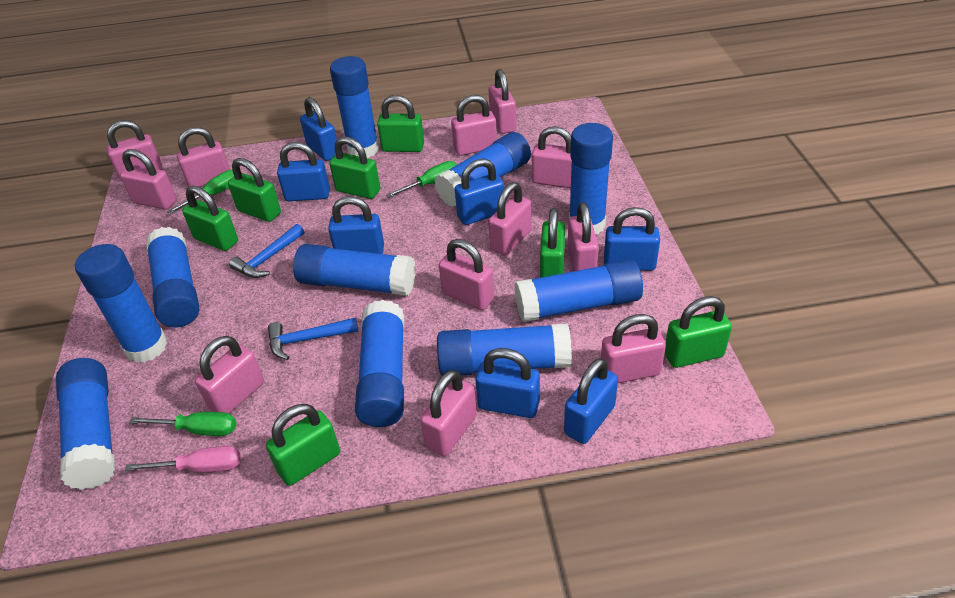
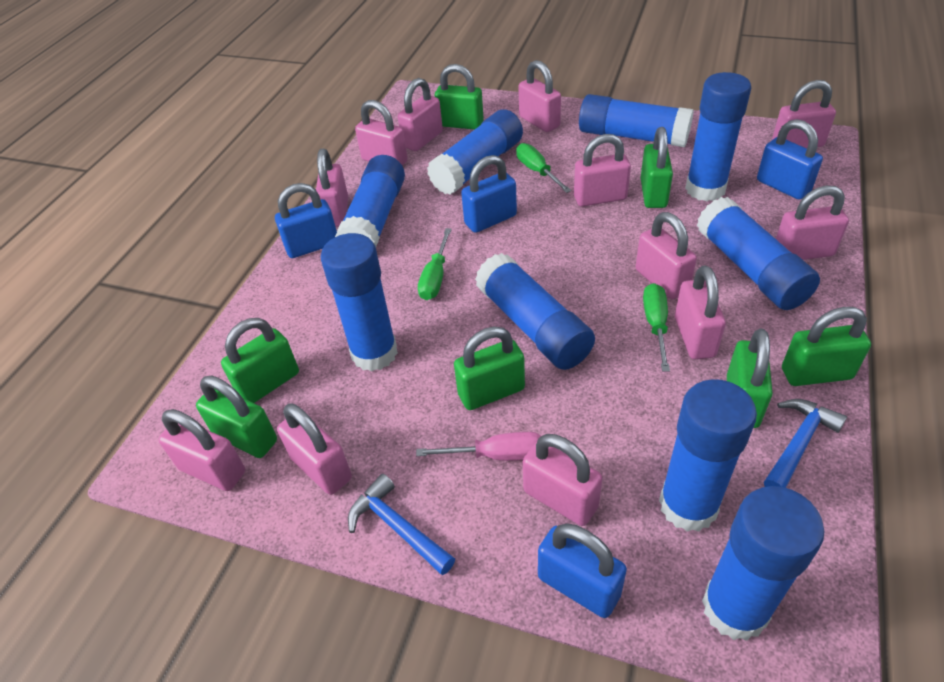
blue glue stick: [56,358,115,490] [75,244,167,363] [146,227,199,327] [293,244,416,296] [330,56,379,158] [355,300,404,427] [434,132,531,207] [437,323,572,376] [514,259,643,322] [569,123,613,234] = 10 -> [321,233,398,372] [335,155,405,247] [427,109,523,195] [475,253,595,370] [579,94,694,147] [659,379,757,532] [685,72,751,202] [697,197,820,310] [702,486,825,641] = 9
blue padlock: [277,142,330,201] [300,97,337,161] [328,196,384,254] [455,159,504,225] [475,348,540,418] [564,358,618,444] [604,207,660,271] = 7 -> [275,183,337,258] [461,155,517,233] [538,523,627,618] [757,119,823,200] = 4

